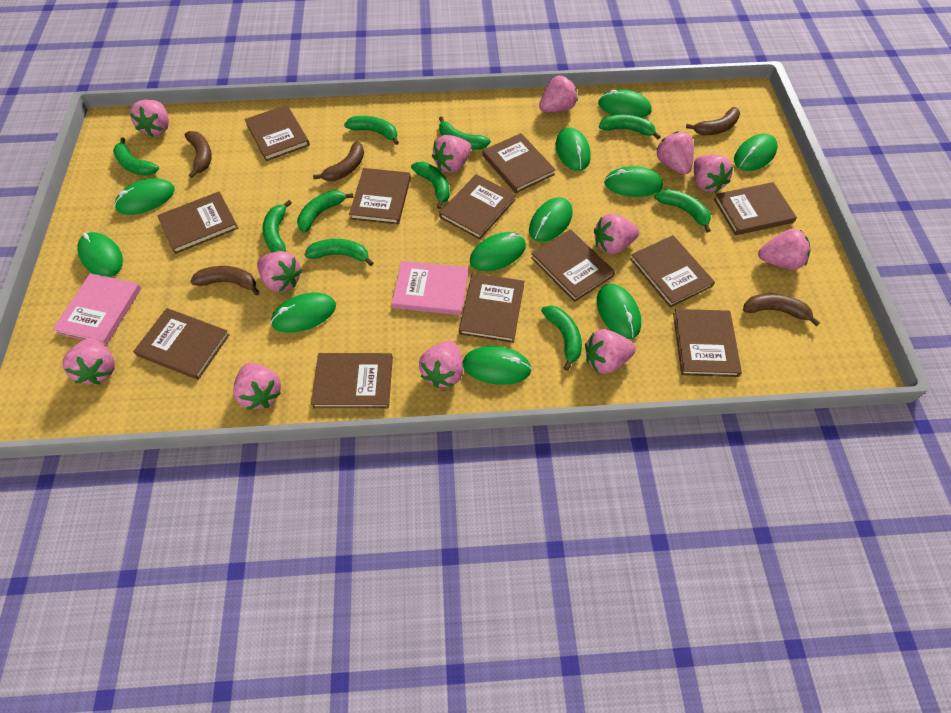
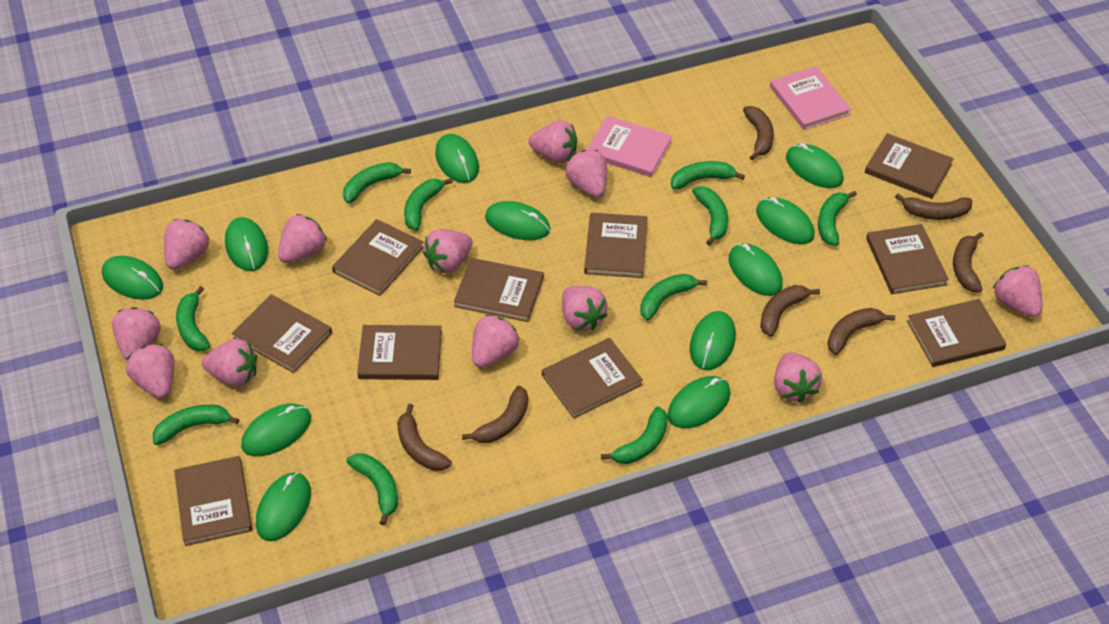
brown banana: [185,131,212,178] [190,266,260,295] [313,142,364,181] [686,107,740,135] [743,293,820,326] = 5 -> [397,404,452,471] [462,386,528,443] [743,106,774,160] [760,285,820,337] [827,308,895,355] [895,194,972,220] [953,232,984,293] = 7
brown book: [133,308,230,380] [157,191,238,254] [245,105,310,161] [311,353,393,409] [349,168,411,225] [439,174,516,240] [459,273,524,343] [482,133,556,193] [531,229,615,302] [630,235,715,308] [673,309,742,377] [714,182,797,235] = 12 -> [174,456,252,546] [232,294,332,373] [332,219,424,296] [357,325,442,380] [454,258,544,322] [542,338,643,419] [584,213,648,278] [865,133,954,199] [866,224,949,294] [907,299,1006,367] = 10

